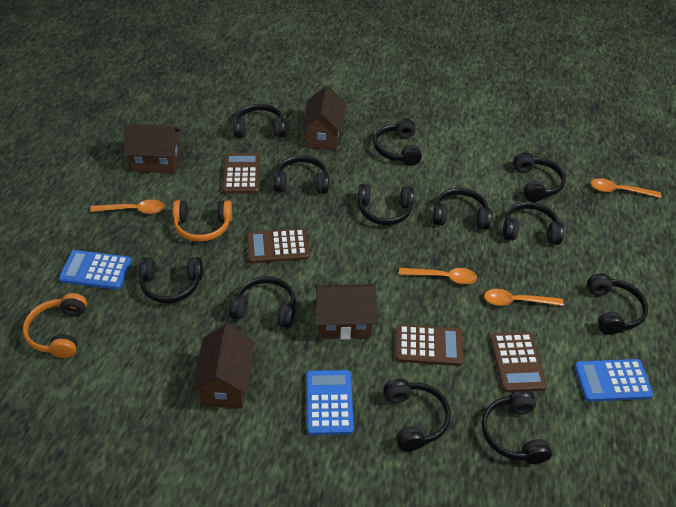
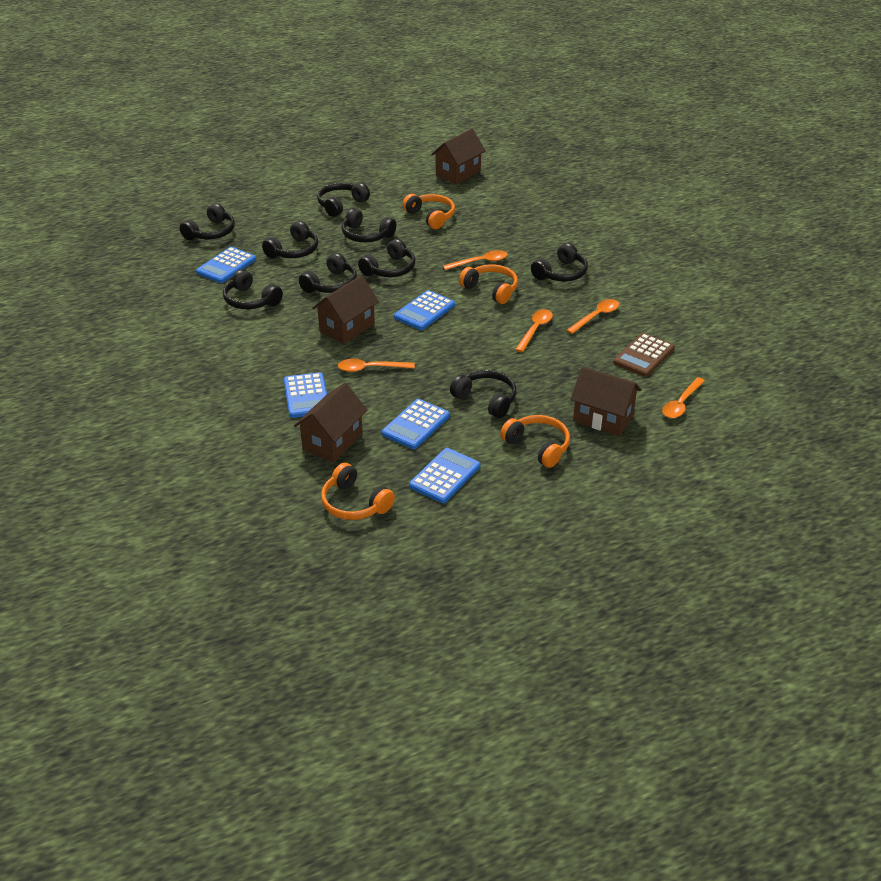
black headphones: [139,257,203,303] [229,276,296,328] [233,104,285,138] [273,155,329,194] [358,184,414,225] [374,119,422,166] [383,379,451,452] [433,188,492,230] [482,390,552,464] [503,202,564,245] [513,152,566,202] [587,273,648,335] = 12 -> [179,203,235,240] [223,269,283,309] [262,221,318,258] [299,253,357,293] [317,183,370,217] [342,208,396,242] [358,239,415,277] [450,370,516,418] [531,243,588,282] = 9
blue calculator: [59,250,132,290] [306,370,354,435] [574,359,653,402] = 3 -> [196,247,256,283] [284,372,327,418] [382,399,450,449] [394,290,455,330] [409,448,480,503] = 5
brown calculator: [222,153,260,194] [247,228,310,263] [395,324,464,366] [490,332,547,392] = 4 -> [613,333,675,377] = 1
orange headphones: [23,293,87,358] [173,200,232,242] = 2 -> [321,463,395,520] [403,194,455,229] [459,264,518,304] [500,415,570,468] = 4
orange spoon: [90,200,165,214] [399,268,477,284] [484,289,564,306] [591,178,661,198] = 4 -> [338,359,415,372] [443,250,508,270] [515,309,553,352] [566,299,619,334] [662,377,705,418] = 5

